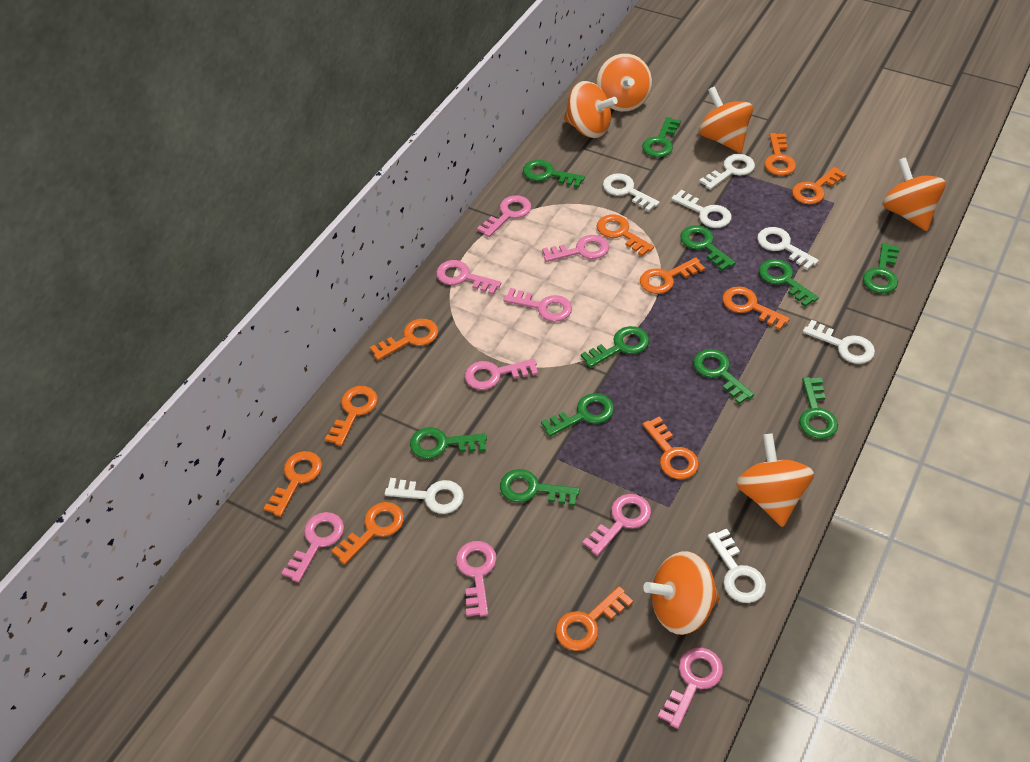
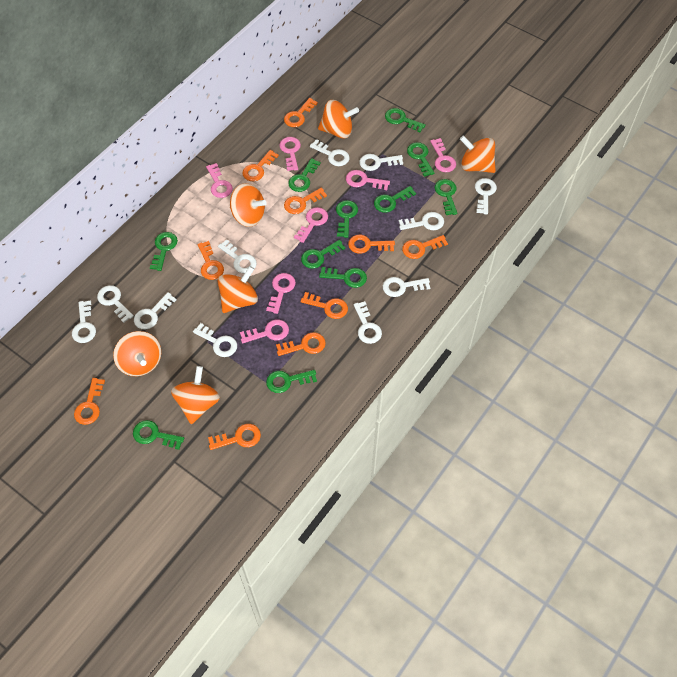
orange key: [264,451,322,517] [325,386,378,446] [331,502,404,564] [370,319,438,360] [555,586,633,651] [597,215,654,256] [640,257,705,294] [643,416,699,479] [722,286,790,330] [764,133,796,176] [792,167,847,204] = 11 -> [74,378,105,425] [197,241,224,280] [208,424,261,450] [242,150,279,181] [276,333,326,356] [284,98,318,127] [284,188,327,214] [301,292,348,319] [348,235,395,254] [402,235,448,259] = 10
pink key: [282,512,344,582] [436,260,501,295] [456,541,497,617] [465,359,538,390] [477,195,531,237] [504,288,572,322] [542,235,609,262] [582,494,651,556] [658,648,723,729] = 9 -> [206,163,233,198] [240,319,289,344] [266,273,296,314] [279,137,301,171] [294,207,328,243] [346,170,390,190] [430,138,456,172] = 7
white key: [385,478,464,514] [603,174,660,212] [671,190,732,228] [699,154,755,190] [708,529,766,603] [757,227,819,270] [803,320,875,364] = 7 -> [72,301,96,343] [97,285,134,323] [134,292,176,330] [193,323,237,357] [218,239,257,273] [310,139,349,166] [353,301,382,344] [359,154,403,171] [383,277,430,297] [399,212,444,230] [475,178,497,214] = 11

